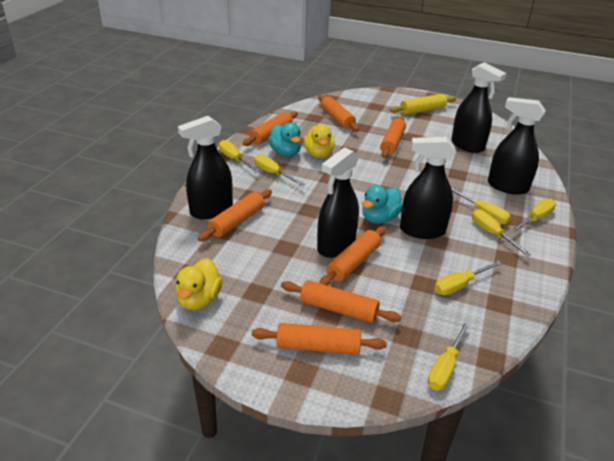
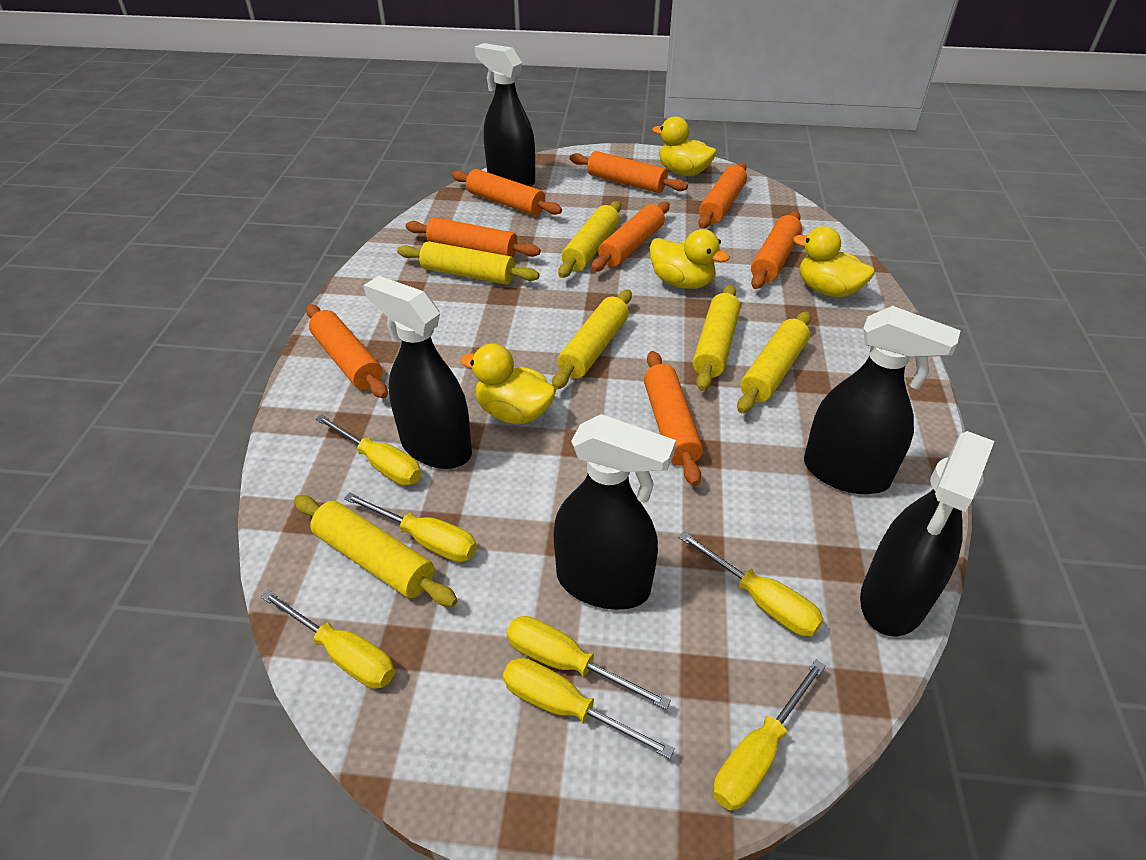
orange rolling pin: [198,189,272,242] [242,111,298,146] [252,323,387,355] [281,280,401,323] [318,95,359,132] [319,226,386,286] [380,117,406,158] = 7 -> [306,304,388,398] [406,217,541,257] [452,169,562,215] [569,151,688,193] [591,202,670,272] [644,351,703,486] [699,163,747,229] [751,211,802,289] = 8
turquoise duck: [268,123,301,156] [362,185,402,224] = 2 -> none = 0
yellow duck: [176,258,223,310] [303,125,335,158] = 2 -> [460,344,556,424] [649,229,730,289] [652,116,717,176] [793,226,875,298] = 4
yellow rolling pin: [390,94,456,115] = 1 -> [294,495,458,607] [397,241,539,285] [552,289,632,390] [558,201,621,278] [693,285,741,391] [737,312,811,413] = 6

